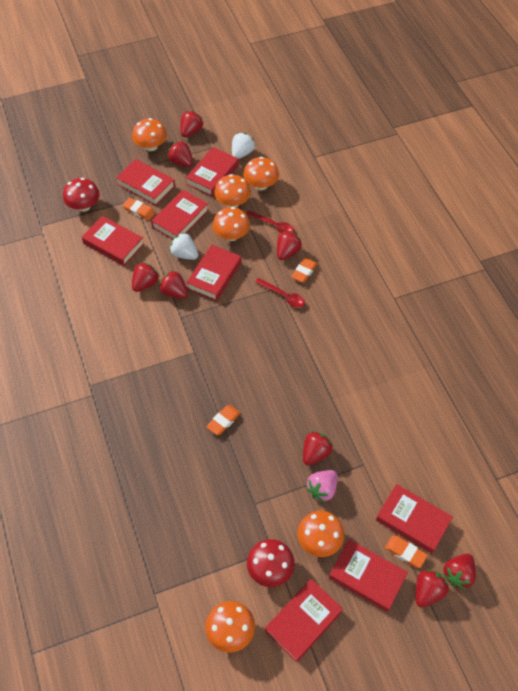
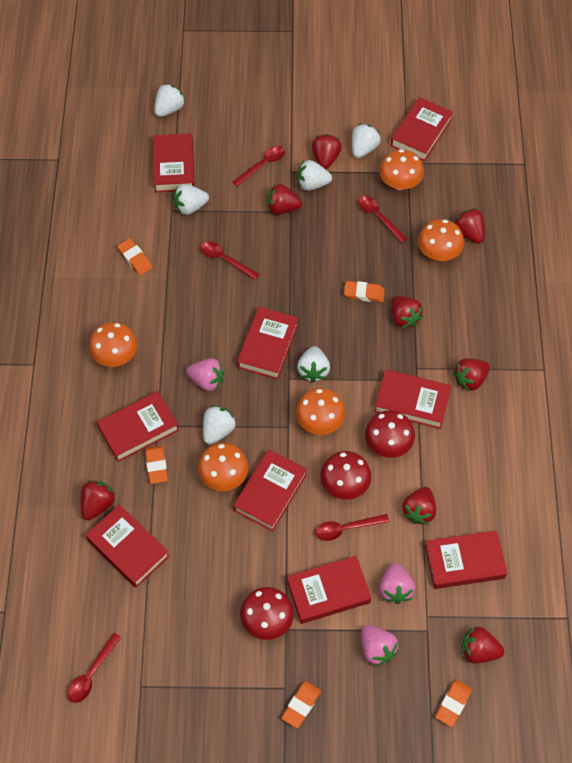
orange eraser: [123,198,155,220] [206,405,241,435] [291,258,318,283] [385,535,428,568] = 4 -> [117,238,152,276] [145,446,168,484] [282,681,321,728] [344,281,385,302] [436,680,472,727] = 5
orange mushroom: [132,118,167,151] [205,601,255,653] [213,207,250,241] [214,174,251,208] [243,157,279,190] [298,511,344,557] = 6 -> [89,322,137,367] [198,443,249,491] [296,388,345,435] [379,149,424,190] [418,219,464,261] = 5
pink strawberry: [306,470,338,502] = 1 -> [186,358,224,391] [361,625,399,666] [379,563,415,604] = 3
red book: [82,216,144,266] [116,159,175,206] [151,190,209,240] [186,147,239,197] [186,245,241,301] [265,579,343,663] [329,539,408,612] [376,484,453,554] = 8 -> [86,504,170,588] [97,391,179,462] [153,133,195,192] [233,449,307,532] [237,307,298,379] [287,556,371,624] [374,369,452,429] [391,97,453,161] [425,530,507,589] = 9
red mushroom: [63,178,100,212] [247,539,295,587] = 2 -> [240,587,294,640] [320,451,371,500] [365,410,415,458] = 3
red spoon: [246,210,294,233] [255,278,305,308] = 2 -> [68,633,121,703] [200,241,260,280] [233,146,285,186] [315,514,389,541] [358,196,407,243] = 5
white strawberry: [170,232,198,260] [232,133,255,159] = 2 -> [154,84,185,117] [174,184,209,215] [203,406,236,445] [297,160,332,191] [297,346,330,382] [352,124,381,158] = 6

